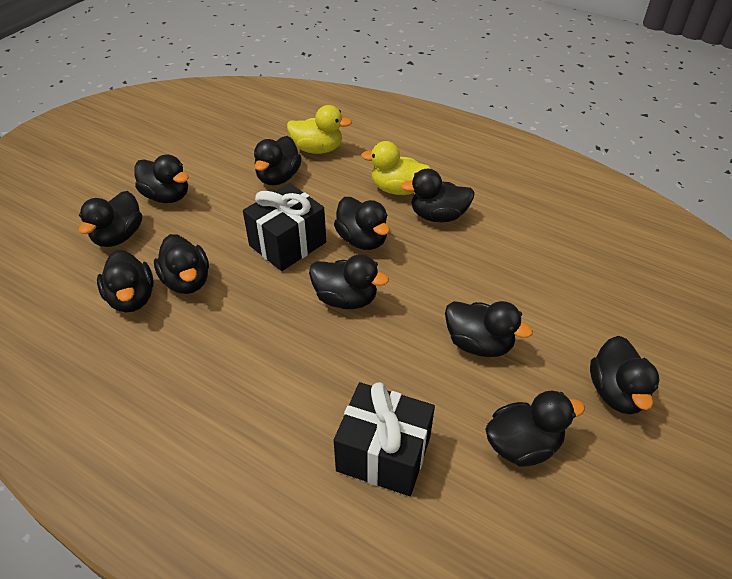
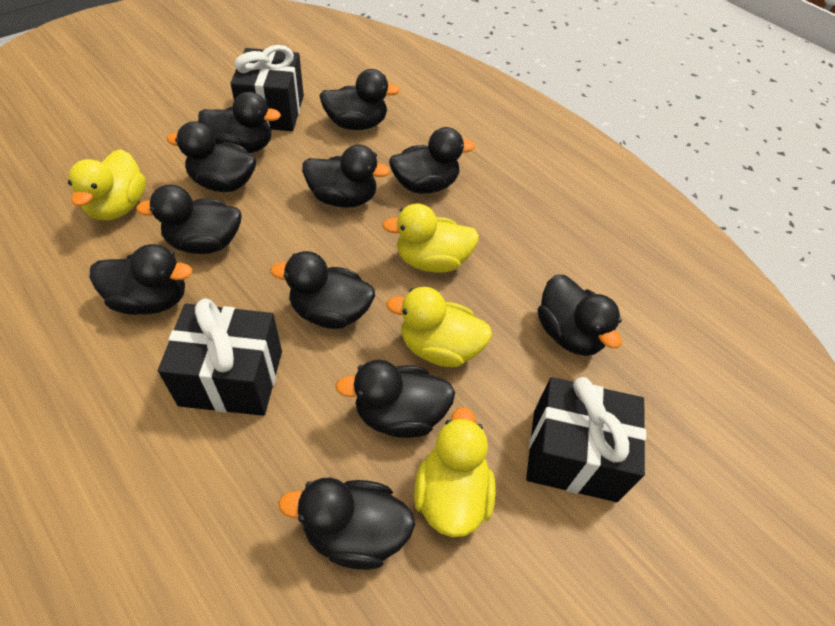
black gift: [243,183,326,271] [334,382,435,496] = 2 -> [158,298,282,416] [230,45,304,131] [526,377,646,502] = 3
yellow duck: [287,105,352,154] [361,141,430,195] = 2 -> [68,149,146,220] [382,203,479,273] [386,287,492,367] [414,407,496,537] = 4

